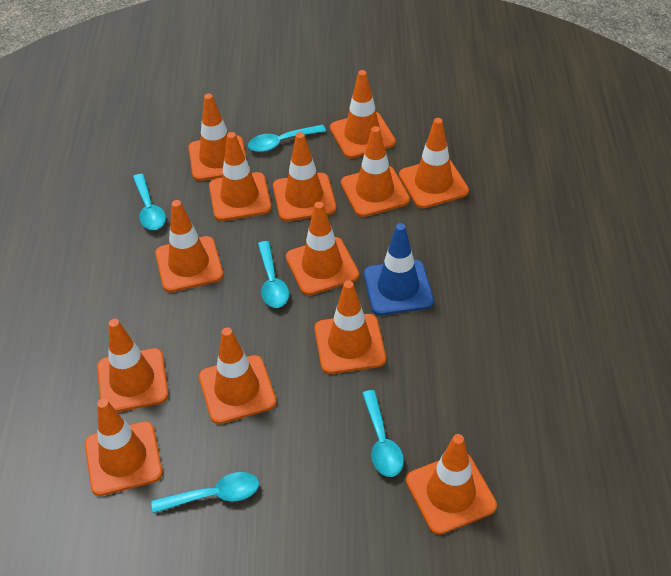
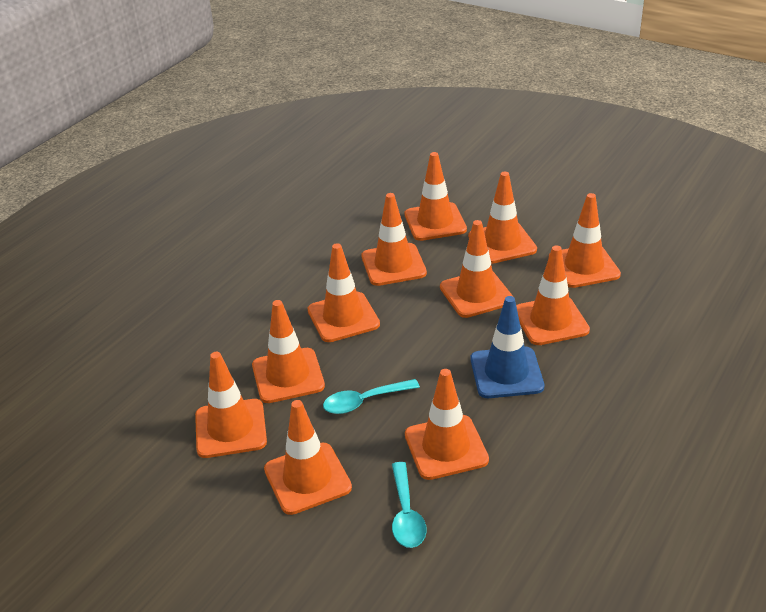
orange traffic cone: [85,399,163,496] [97,319,169,412] [155,200,223,292] [188,93,247,181] [199,327,276,424] [209,132,271,221] [273,132,336,221] [286,202,359,295] [314,281,386,374] [330,70,396,158] [341,126,410,217] [399,118,469,208] [406,434,497,535] = 13 -> [195,352,267,458] [252,300,325,403] [264,400,352,515] [307,243,380,342] [361,193,427,286] [405,152,467,241] [405,369,489,480] [440,220,513,318] [468,172,537,264] [516,245,590,345] [549,193,621,288] = 11
turquoise spoon: [133,174,166,230] [151,472,259,513] [248,125,326,152] [258,241,289,308] [362,390,404,477] = 5 -> [323,379,420,414] [392,462,427,548] = 2

